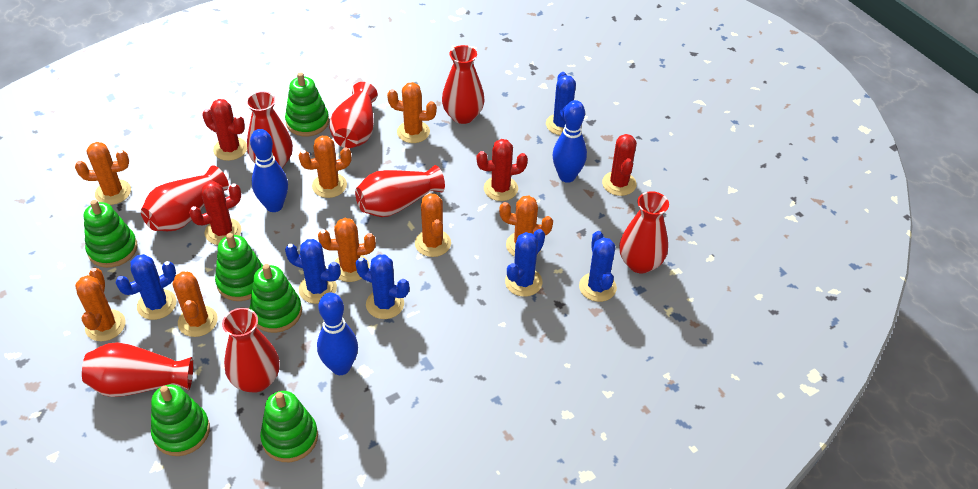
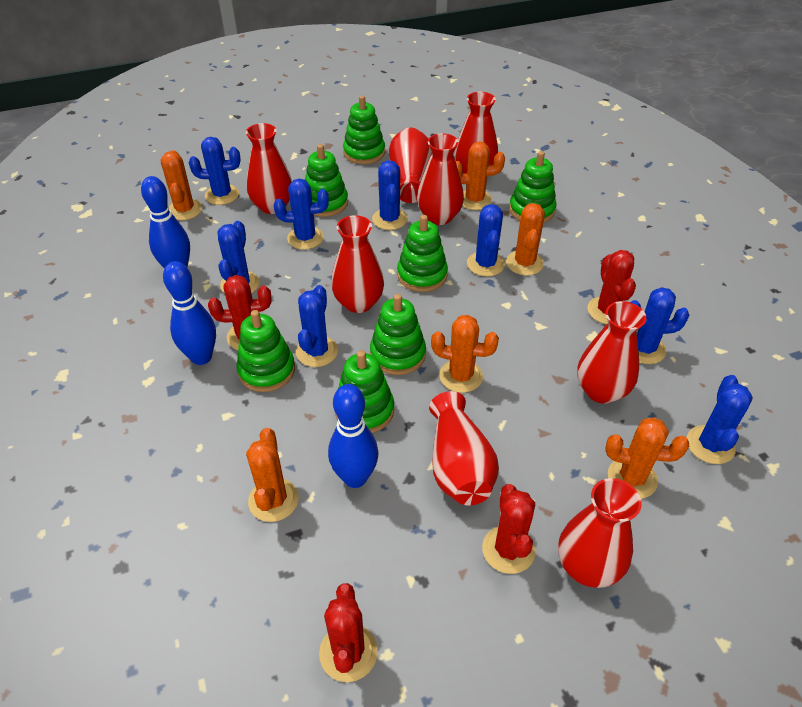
blue cactus: [116,254,177,320] [285,239,341,304] [355,254,409,319] [505,229,545,297] [546,72,576,135] [579,231,617,302] = 6 -> [189,137,241,205] [218,221,260,294] [274,179,329,249] [296,285,338,367] [372,160,408,230] [467,204,505,277] [630,287,689,364] [687,375,753,464] = 8
green stacking toy: [84,200,138,268] [151,385,210,456] [215,233,263,301] [249,264,302,333] [260,391,318,462] [285,72,329,136] = 6 -> [236,310,295,392] [305,144,348,217] [335,350,394,433] [343,95,385,164] [370,294,426,375] [397,215,448,292] [509,151,557,223] = 7
orange cactus: [75,142,131,205] [75,268,126,341] [173,271,218,337] [299,136,352,198] [318,218,376,282] [387,82,437,143] [415,193,451,257] [499,195,553,257] = 8 -> [161,150,202,220] [246,428,299,522] [431,315,499,393] [456,141,505,210] [506,203,545,275] [606,417,689,499] = 6

